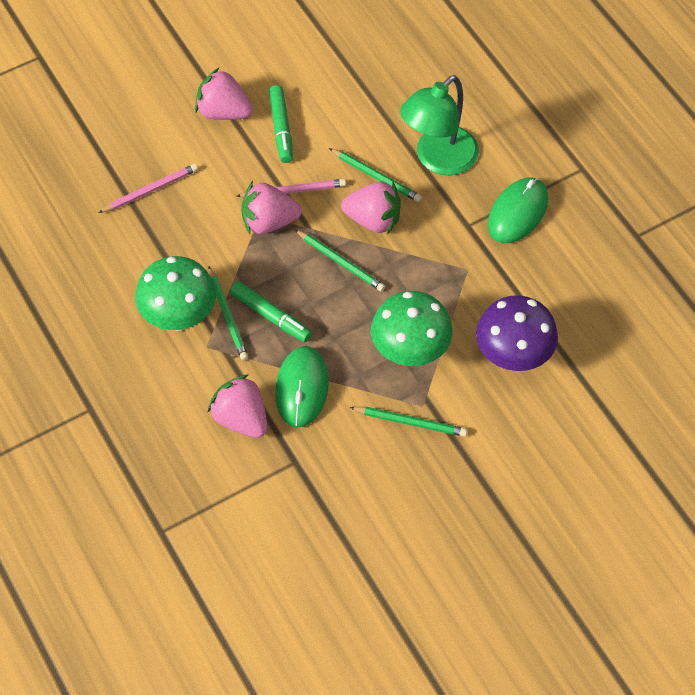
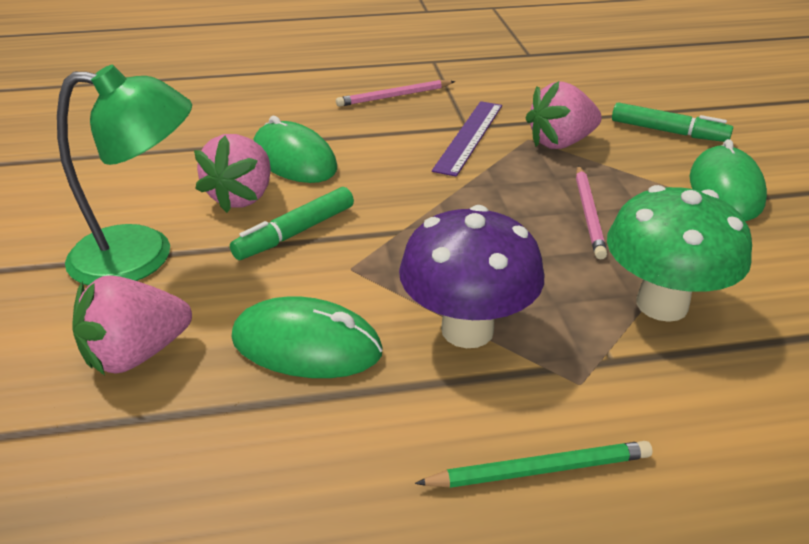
green mouse: [275,346,329,428] [488,177,548,243] = 2 -> [232,296,383,378] [253,116,337,183] [690,139,767,221] = 3
green mushroom: [135,256,216,331] [371,291,452,366] = 2 -> [607,185,752,322] = 1
green pencil: [208,267,248,361] [294,229,385,291] [329,148,422,202] [349,407,467,437] = 4 -> [415,441,653,488] = 1
pink strawberry: [195,67,253,120] [207,375,267,438] [241,181,302,234] [341,181,401,235] = 4 -> [72,275,192,376] [194,134,271,213] [526,81,602,149] = 3
purple ruler: none = 0 -> [432,101,502,177] = 1

